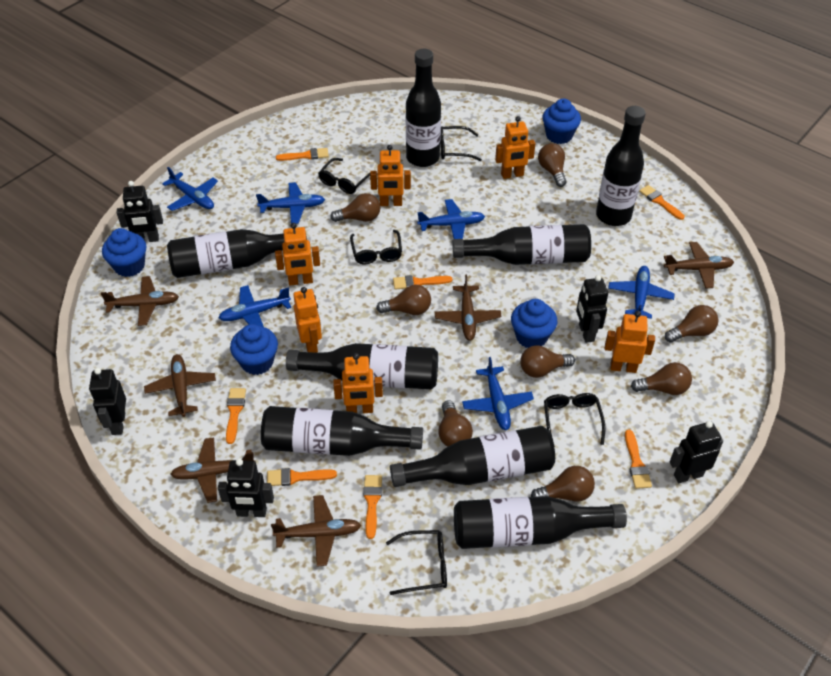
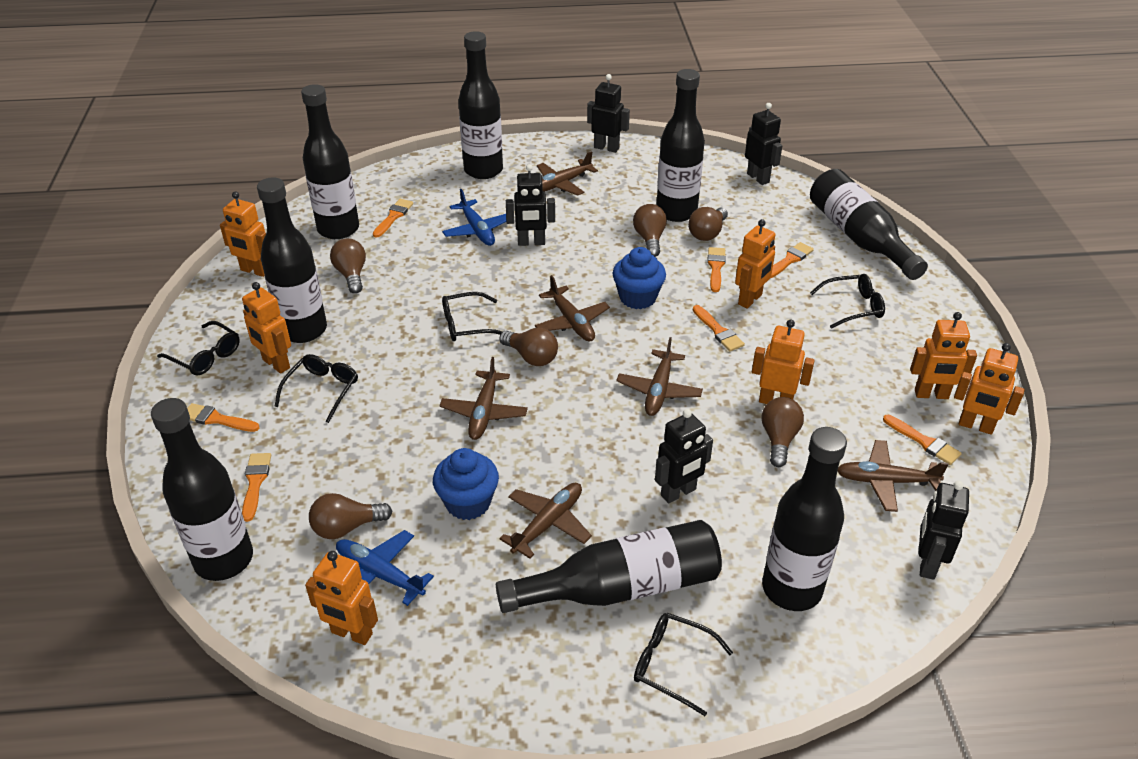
blue cupcake: [102,228,146,277] [230,324,278,375] [511,299,557,348] [542,99,581,144] = 4 -> [433,448,499,520] [613,247,666,309] = 2
blue plane: [162,167,218,211] [218,285,291,327] [256,182,325,224] [417,199,485,239] [462,357,534,430] [608,266,675,319] = 6 -> [336,530,434,606] [442,189,507,246] = 2
brown light bulb: [330,193,380,222] [376,284,431,315] [438,400,473,447] [520,345,575,378] [531,466,595,502] [538,143,567,187] [631,362,692,395] [665,305,719,343] = 8 -> [309,493,392,539] [330,238,366,294] [499,328,558,366] [633,204,667,257] [688,207,728,241] [761,397,804,467] = 6
orange robot: [275,223,320,285] [293,287,322,352] [333,353,383,413] [370,145,411,206] [495,116,536,179] [605,311,655,373] = 6 -> [220,191,266,277] [242,282,291,374] [305,551,378,645] [735,219,776,309] [752,319,815,404] [910,312,977,399] [954,343,1025,435] = 7

